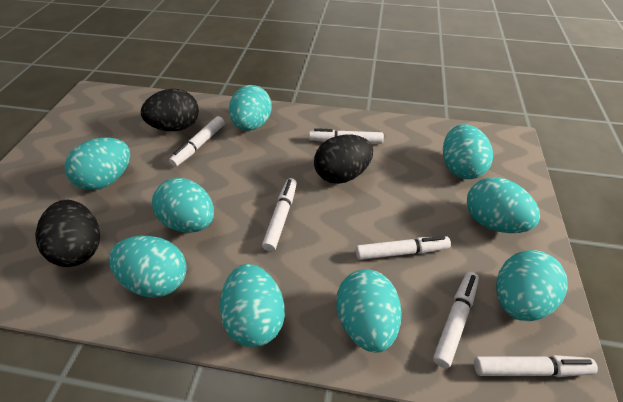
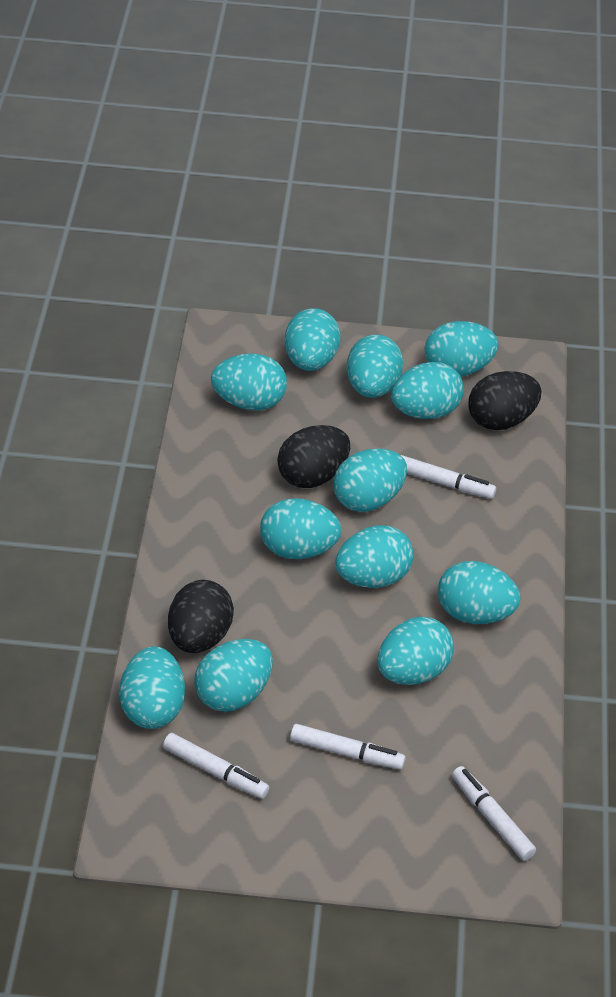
turquoise egg: [64,138,130,190] [109,236,187,298] [152,178,214,233] [220,264,285,347] [229,85,272,131] [336,269,402,353] [443,124,493,179] [467,177,540,233] [496,250,568,321] = 9 -> [119,646,185,729] [194,639,273,712] [211,353,287,411] [260,498,342,559] [285,308,341,371] [333,448,407,512] [335,525,414,588] [347,334,403,398] [377,617,454,685] [391,362,464,419] [425,321,498,376] [438,561,521,624] = 12
white marker: [169,116,225,167] [262,178,297,252] [309,128,384,144] [356,236,451,260] [433,272,479,368] [474,355,598,377] = 6 -> [163,733,269,799] [290,724,406,769] [401,455,496,499] [452,766,536,861] = 4

